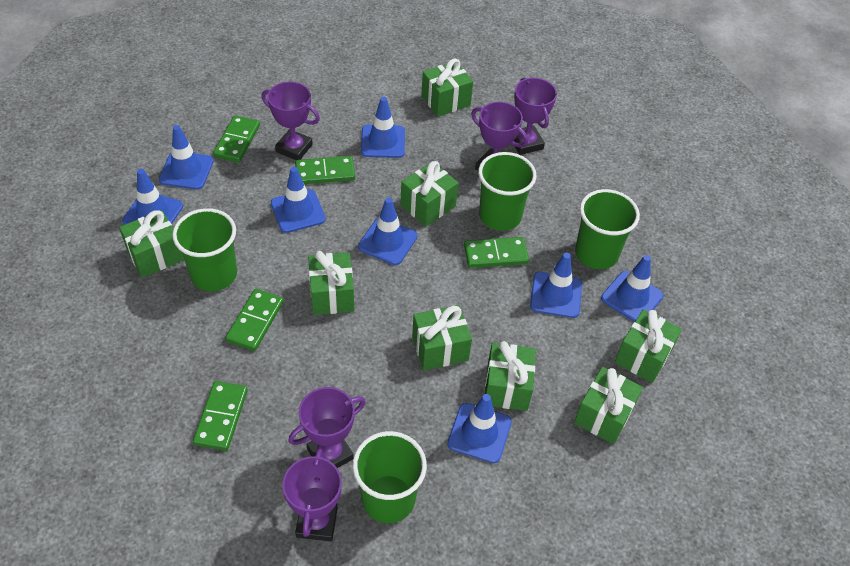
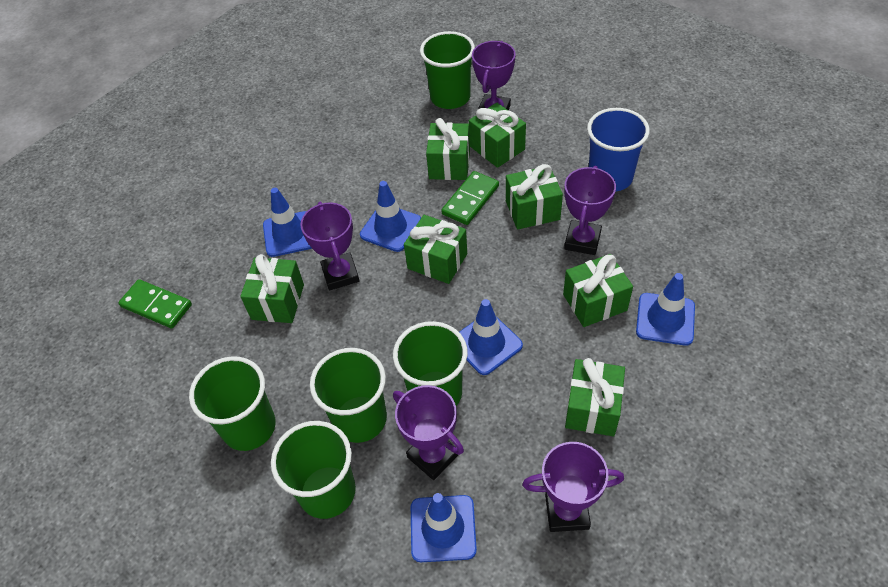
blue cup: none = 0 -> [587,108,650,191] = 1
blue traffic cone: [122,169,183,225] [159,125,213,190] [271,167,326,233] [358,198,417,265] [361,97,405,158] [447,394,512,463] [530,253,582,318] [601,255,663,322] = 8 -> [263,188,312,257] [360,181,421,252] [411,493,477,562] [459,299,523,375] [636,273,695,346] = 5
green cup: [172,208,237,291] [352,431,427,523] [478,152,537,231] [575,189,640,269] = 4 -> [189,356,276,451] [271,421,356,519] [310,348,387,443] [393,321,468,406] [420,31,475,109] = 5
green domino: [193,381,248,451] [213,115,260,162] [225,289,284,351] [295,156,355,184] [464,237,529,268] = 5 -> [118,279,192,328] [441,171,499,225] = 2
green gift: [119,210,184,278] [308,251,354,315] [401,161,458,227] [412,305,472,370] [421,59,473,117] [485,341,536,411] [574,367,643,444] [615,309,682,383] = 8 -> [240,254,304,323] [404,215,467,284] [426,118,470,180] [469,103,526,168] [506,164,563,230] [563,254,633,327] [565,358,625,436] = 7

